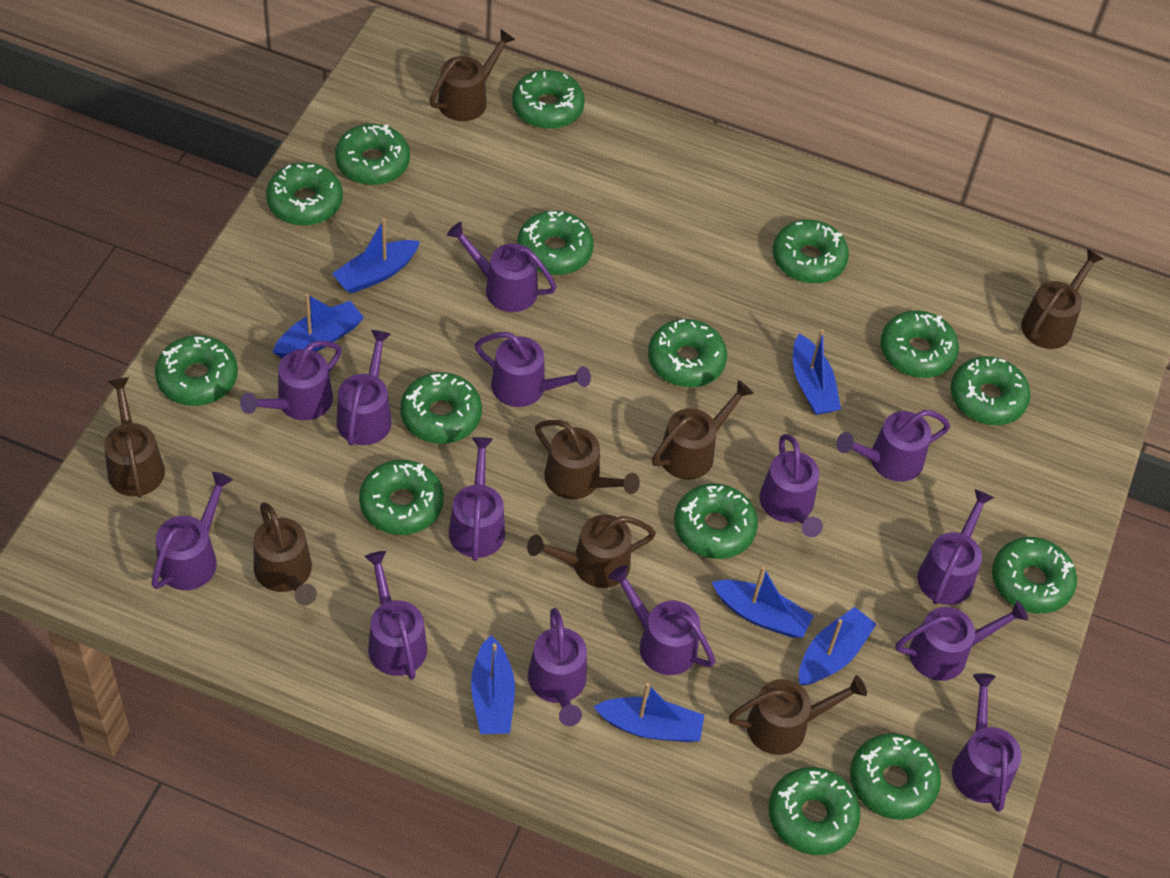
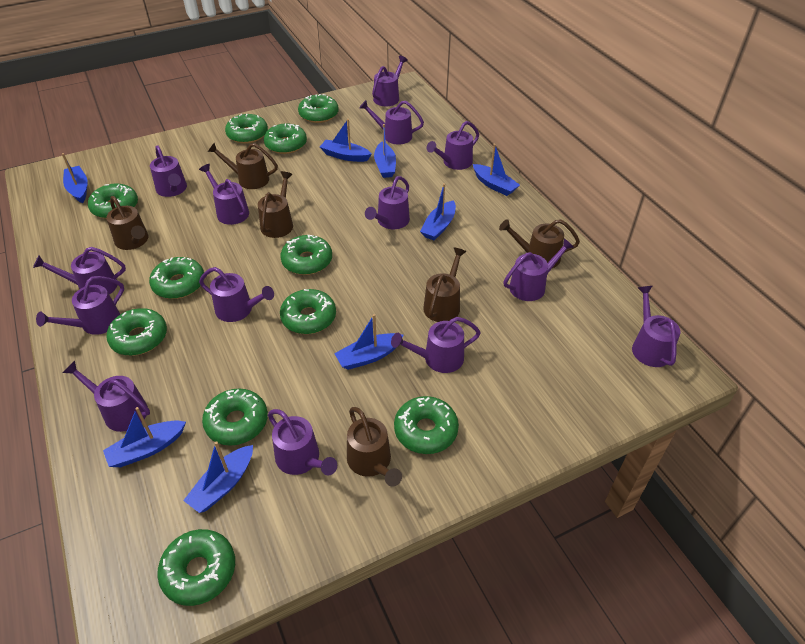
blue boat: [273,294,364,358] [332,219,420,293] [471,635,515,734] [593,683,704,742] [712,567,814,638] [793,329,841,415] [799,607,876,686] = 7 -> [62,153,88,203] [103,407,186,467] [183,441,253,513] [320,119,372,162] [334,314,404,370] [374,124,396,178] [420,183,456,240] [473,144,520,196] = 8
brown watering can: [104,377,165,498] [253,502,317,606] [429,29,516,121] [527,514,656,588] [535,420,640,499] [652,380,754,480] [729,675,867,755] [1021,249,1103,349] = 8 -> [106,196,149,250] [208,143,278,189] [258,171,293,238] [347,407,402,487] [423,247,467,322] [499,219,580,268] = 6
green donut: [155,335,238,406] [266,162,343,226] [335,124,410,185] [359,460,444,535] [400,372,482,444] [512,70,585,129] [517,211,594,275] [648,319,727,387] [674,483,758,559] [768,767,860,855] [773,220,849,284] [850,733,941,820] [881,310,959,378] [951,356,1030,425] [992,537,1077,614] = 15 -> [88,183,138,219] [106,308,167,356] [149,257,204,299] [157,529,235,606] [202,388,268,446] [225,114,268,144] [264,123,307,154] [280,235,332,275] [280,289,336,334] [298,94,339,123] [394,396,459,454] = 11

